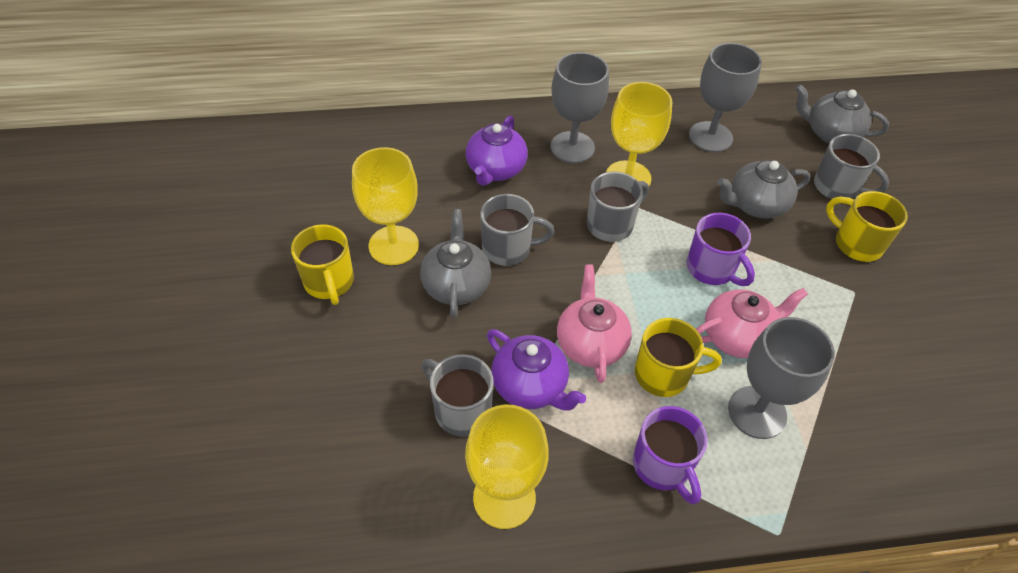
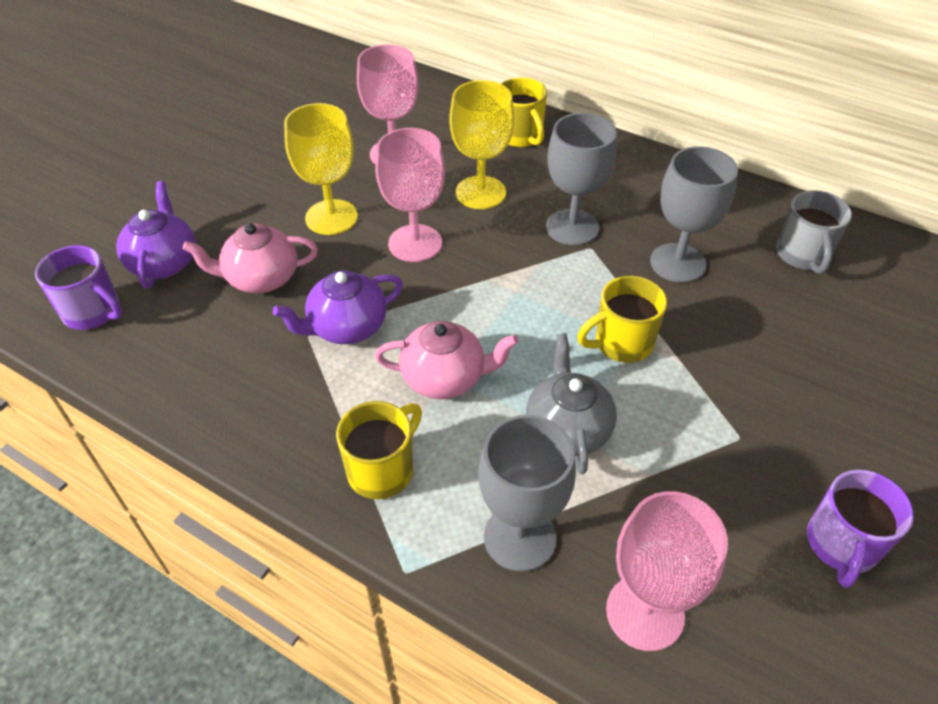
grey mug: [422,354,494,436] [480,194,555,266] [586,172,649,242] [814,134,889,199] = 4 -> [776,190,852,274] = 1
grey teapot: [420,209,491,318] [717,160,810,219] [795,84,889,143] = 3 -> [526,333,617,474] = 1
pink goblet: none = 0 -> [357,44,419,165] [375,128,445,262] [606,491,728,651] = 3
yellow goblet: [352,147,419,265] [465,405,549,529] [606,82,672,186] = 3 -> [284,103,358,235] [449,80,514,209] = 2

